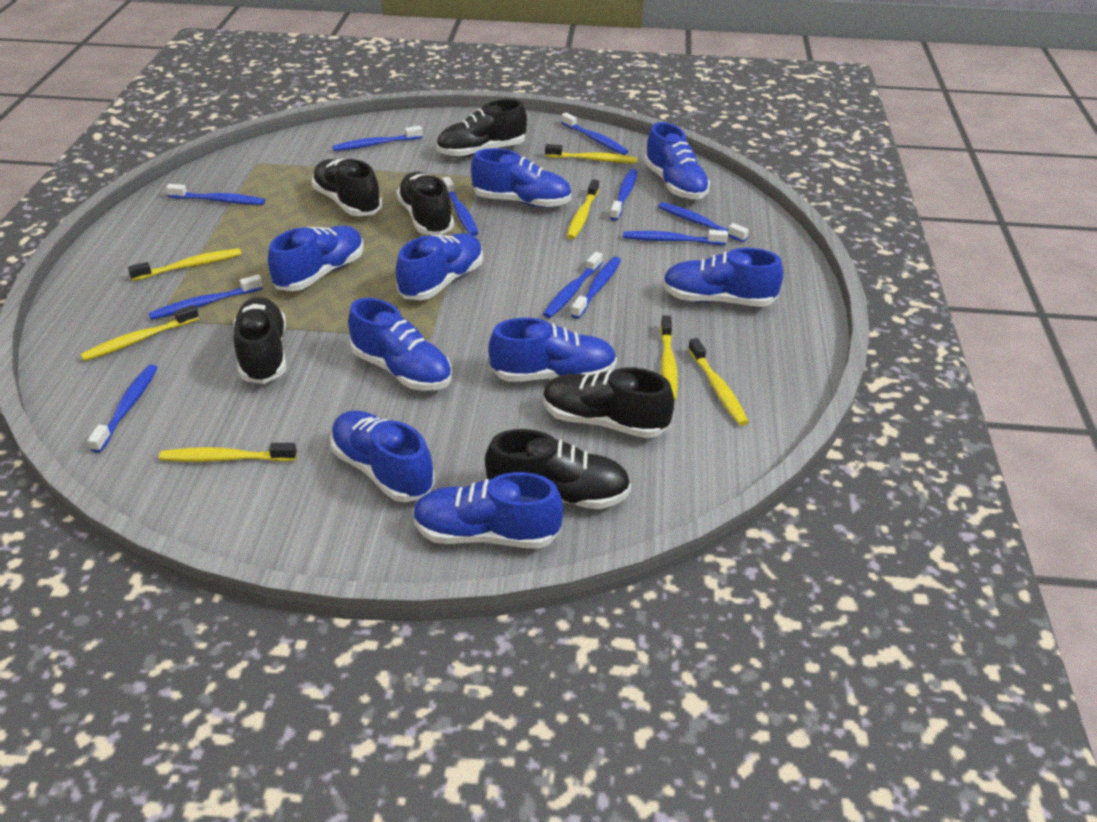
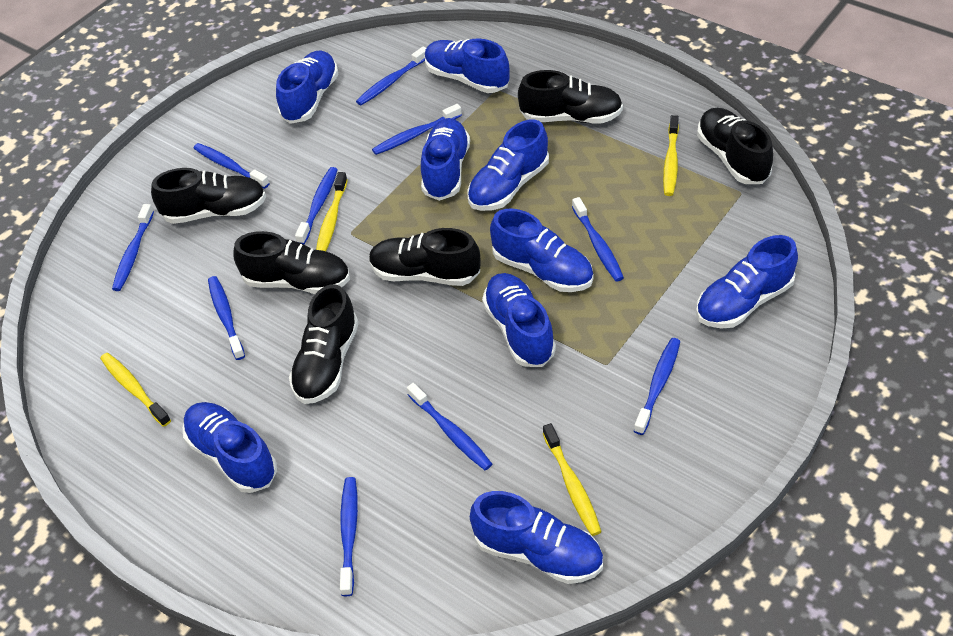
blue toothbrush: [87,365,158,453] [148,274,263,320] [166,184,265,205] [332,126,423,151] [443,177,478,236] [543,252,602,318] [561,113,628,155] [571,257,621,319] [610,169,637,221] [623,230,728,245] [658,202,749,242] = 11 -> [112,204,154,291] [193,143,270,189] [208,276,245,360] [295,167,338,244] [340,477,358,596] [356,46,426,105] [372,104,462,155] [407,383,492,470] [572,197,624,282] [634,338,680,435] = 10
yellow toothbrush: [80,305,199,361] [128,248,242,281] [159,443,297,462] [545,144,637,163] [567,179,599,240] [660,315,678,401] [688,338,749,426] = 7 -> [100,353,171,427] [316,172,348,251] [543,423,602,536] [663,115,679,196] = 4

